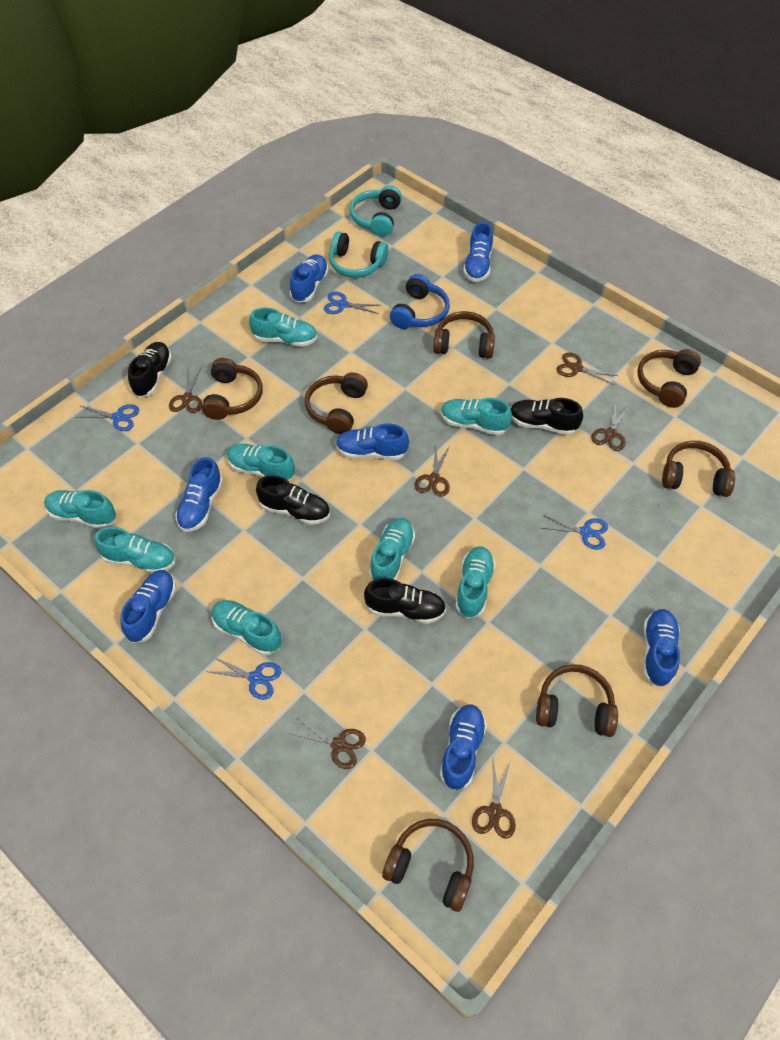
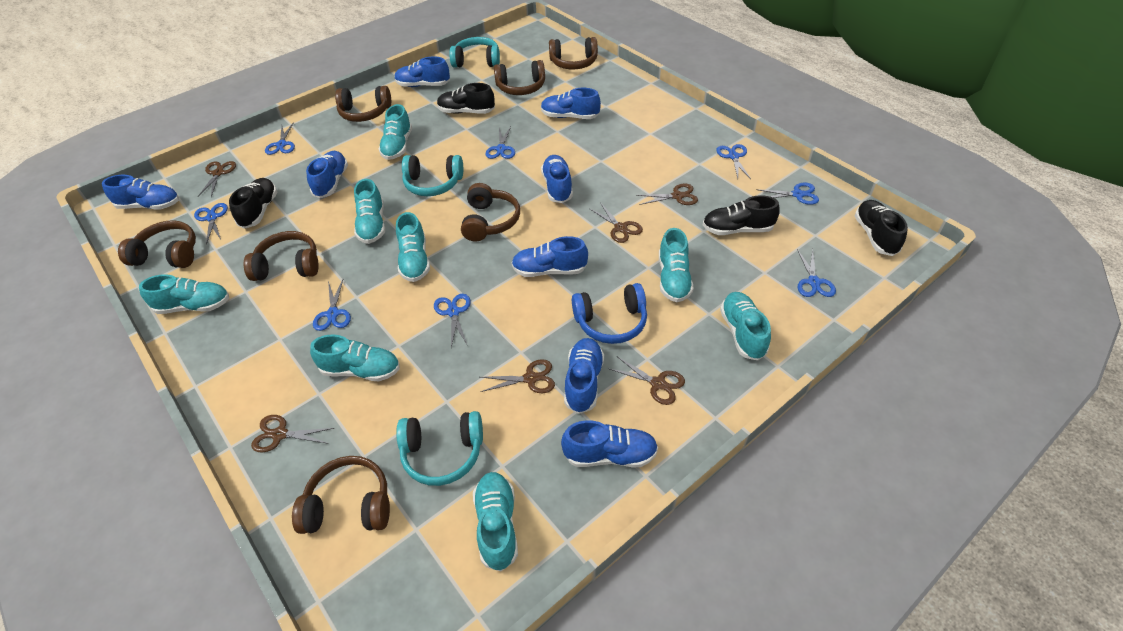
blue scissors: [76,404,139,431] [210,657,281,700] [324,292,379,314] [542,515,608,550] = 4 -> [194,203,228,245] [265,122,295,155] [313,280,351,331] [434,294,471,348] [485,127,515,159] [716,144,751,179] [756,183,819,205] [797,249,836,297] = 8
blue shoe: [120,570,176,643] [175,457,223,532] [290,254,329,303] [336,424,409,460] [440,705,487,790] [463,222,493,282] [643,609,680,687] = 7 -> [102,175,179,209] [306,151,348,198] [394,56,450,87] [512,236,588,277] [541,88,601,119] [541,155,573,203] [561,420,658,467] [564,338,604,414] = 8
turquoise headphones: [329,231,389,278] [349,185,402,237] = 2 -> [396,411,483,486] [402,155,463,196] [449,37,500,68] = 3

